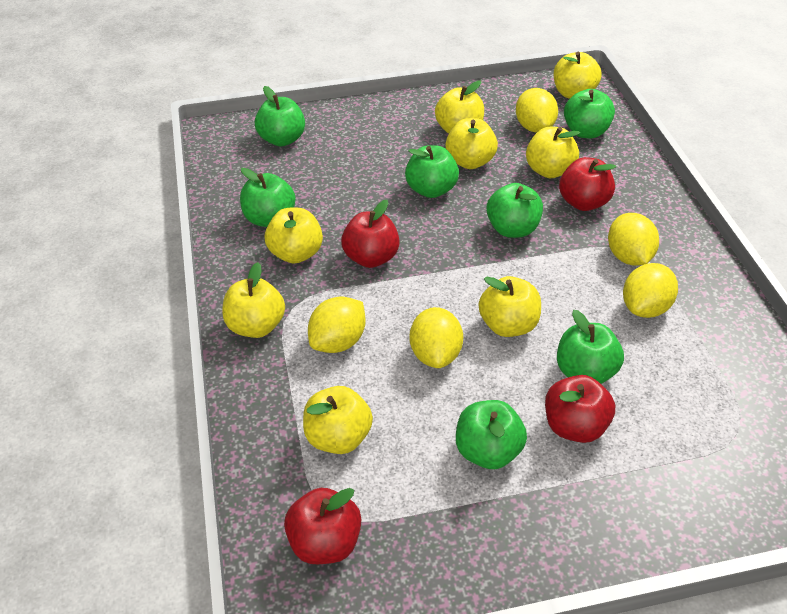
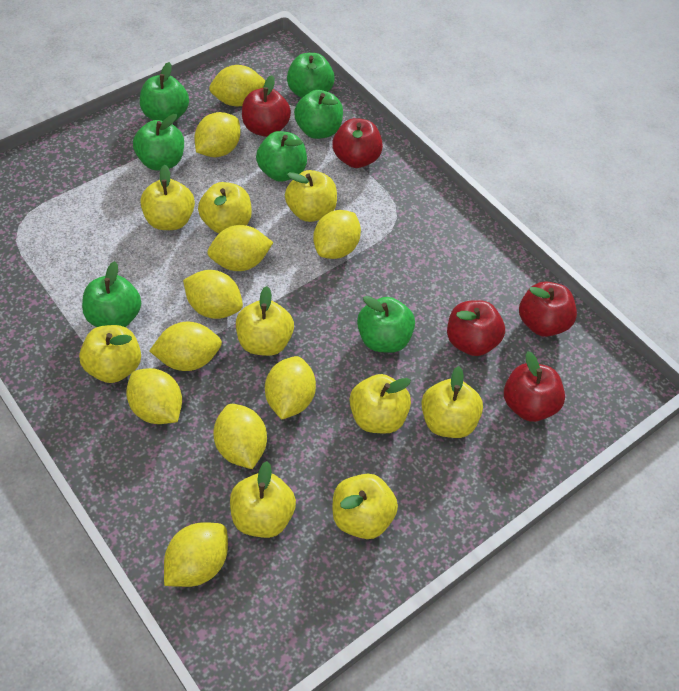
red apple: [284,488,361,564] [341,200,400,268] [545,375,615,443] [559,157,616,211] = 4 -> [242,75,291,137] [332,118,383,168] [447,300,505,356] [504,351,565,422] [519,282,577,337] = 5
yellow apple: [223,262,285,338] [265,208,323,264] [303,386,373,454] [435,80,484,134] [445,118,498,169] [479,276,541,337] [526,127,580,178] [554,52,602,99] = 8 -> [79,325,141,383] [140,165,195,230] [198,182,252,233] [230,461,296,538] [236,286,294,356] [285,170,337,222] [333,474,398,539] [350,374,411,434] [421,366,483,438] = 9
yellow lemon: [308,296,366,353] [410,307,463,368] [516,88,558,133] [608,213,659,266] [623,263,678,318] = 5 -> [126,368,182,424] [149,322,222,371] [164,522,228,587] [183,270,243,319] [195,112,241,157] [207,225,274,271] [209,65,265,106] [213,404,267,469] [265,356,316,420] [313,210,361,259] = 10

